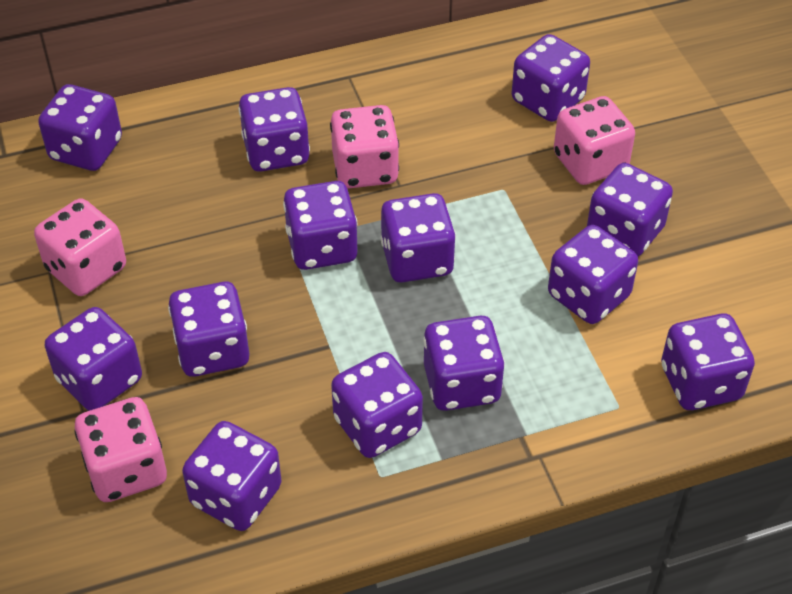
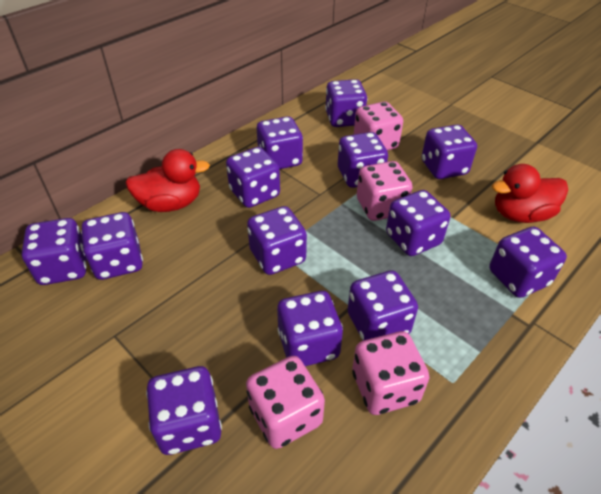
red duck: none = 0 -> [125,149,210,212] [492,164,568,223] = 2

